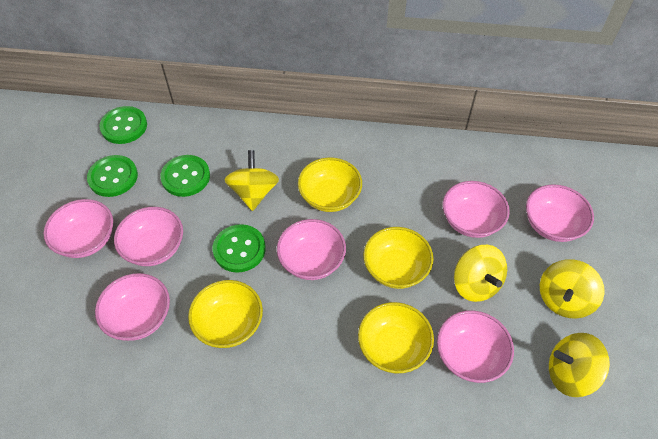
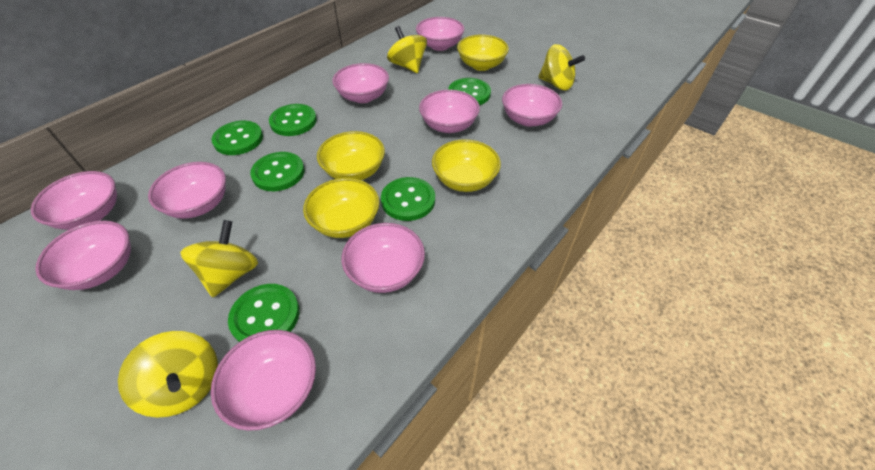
green button: [87,155,138,197] [99,106,147,144] [160,155,210,197] [213,224,266,273] = 4 -> [211,121,263,155] [228,284,300,342] [250,152,305,191] [269,104,317,136] [381,177,435,221] [448,78,491,105] = 6
pink bowl: [44,199,113,258] [95,273,170,341] [114,207,183,266] [277,219,346,280] [437,310,514,383] [443,181,510,238] [526,184,594,242] = 7 -> [31,171,117,230] [35,221,131,290] [148,162,226,219] [211,330,316,431] [332,63,389,103] [341,223,425,293] [416,17,464,51] [419,90,480,133] [502,84,562,127] = 9

